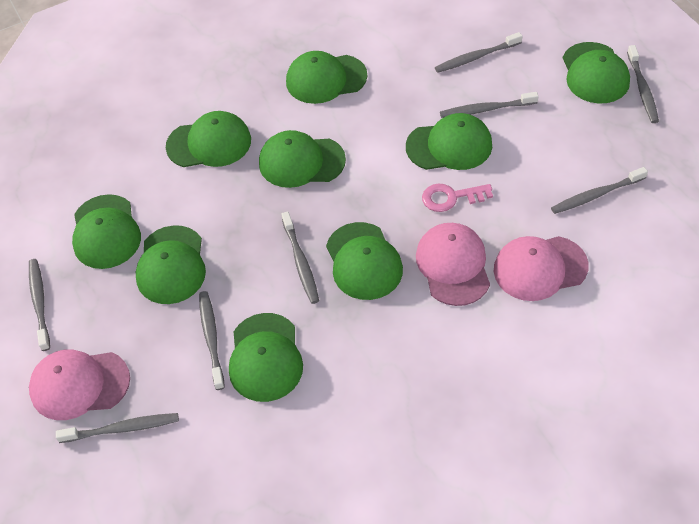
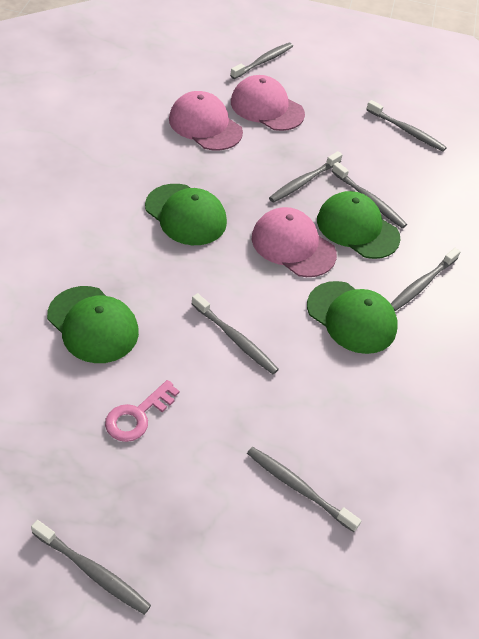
green cap: [72,194,141,269] [136,225,206,304] [166,111,251,167] [229,313,303,402] [259,130,346,188] [286,51,367,104] [326,222,403,300] [406,113,492,170] [563,42,630,104] = 9 -> [47,286,139,363] [145,184,227,245] [307,281,398,354] [317,191,400,259] = 4

